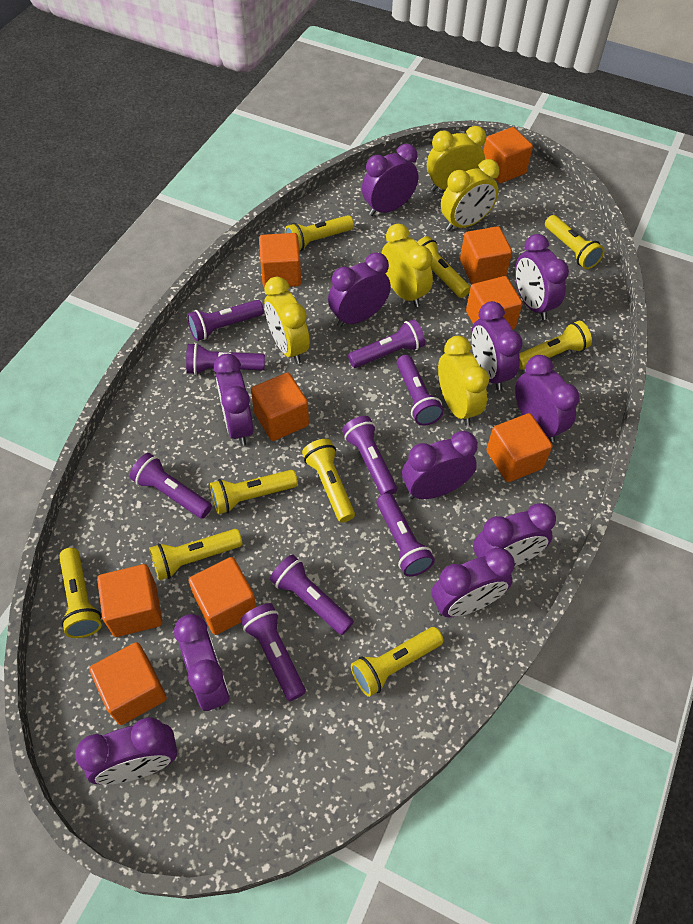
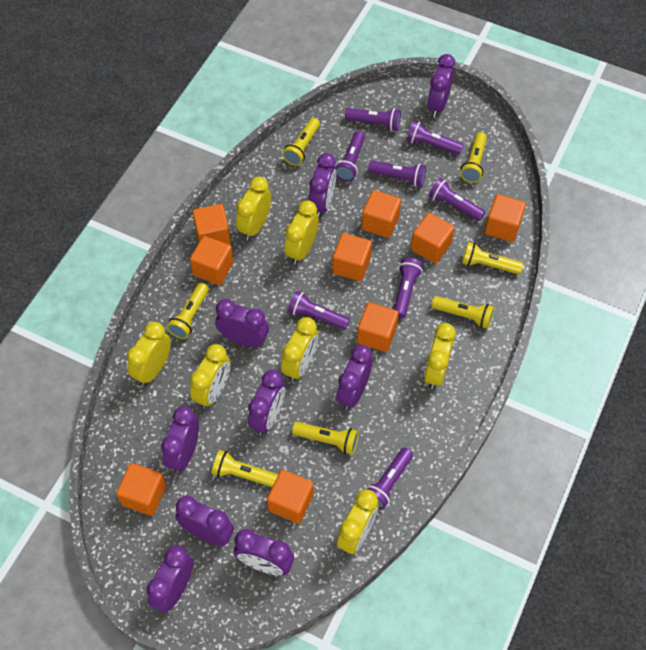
purple clock: [75,717,177,785] [174,614,230,711] [214,354,254,446] [328,253,391,327] [362,144,418,216] [402,431,478,499] [432,548,515,617] [471,301,523,390] [473,503,556,567] [515,234,569,320] [515,355,579,443] = 11 -> [146,546,194,612] [161,406,199,473] [176,496,234,546] [215,299,269,347] [234,529,294,576] [248,370,285,435] [309,153,337,218] [336,345,373,410] [427,54,455,117] = 9
purple flashlight: [130,453,212,519] [186,343,265,375] [187,300,264,341] [240,603,306,701] [270,554,354,635] [342,416,397,495] [348,319,425,368] [377,493,435,577] [397,355,444,426] = 9 -> [288,291,350,330] [336,131,365,181] [345,108,401,131] [366,447,413,509] [368,161,426,187] [394,258,423,318] [406,121,463,155] [428,178,485,221] = 8
yellow clock: [264,277,310,364] [382,224,433,307] [427,126,486,191] [438,336,489,426] [441,159,499,231] = 5 -> [126,322,171,386] [190,344,231,409] [236,177,271,240] [281,317,319,382] [284,200,319,265] [337,489,379,554] [424,323,456,389] = 7
yellow flashlight: [59,548,102,638] [149,529,243,580] [210,470,298,514] [285,215,354,252] [302,439,355,523] [351,627,444,697] [417,236,470,298] [519,321,592,369] [545,215,604,269] = 9 -> [167,282,209,339] [212,450,278,487] [282,118,320,166] [292,422,359,455] [431,296,495,329] [460,132,487,183] [462,242,523,274] = 7

